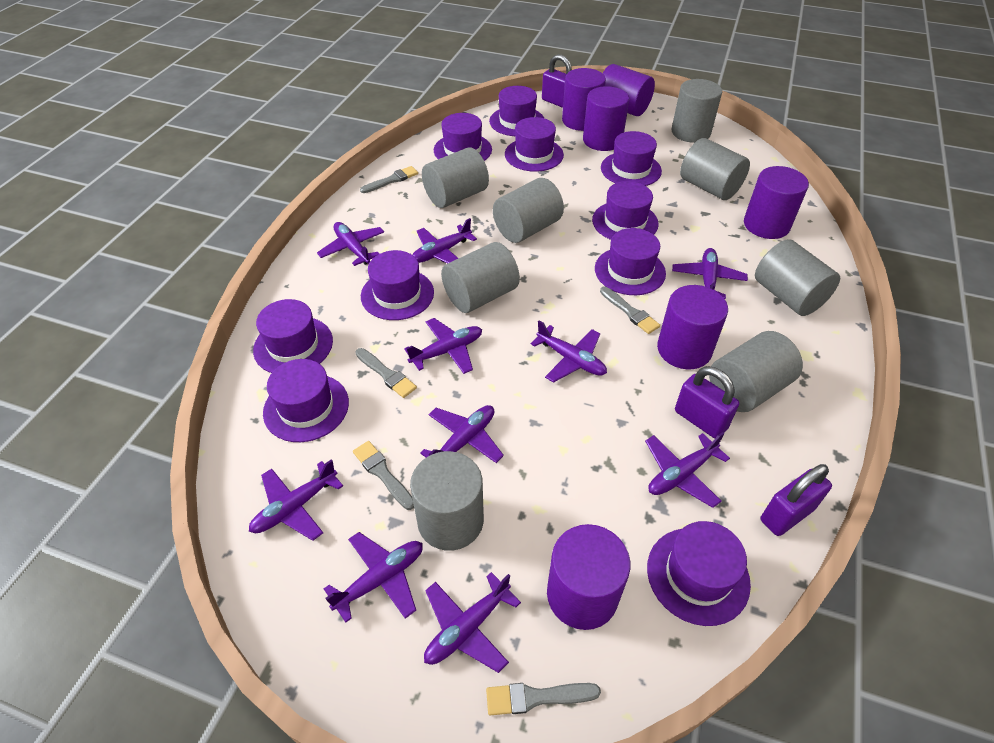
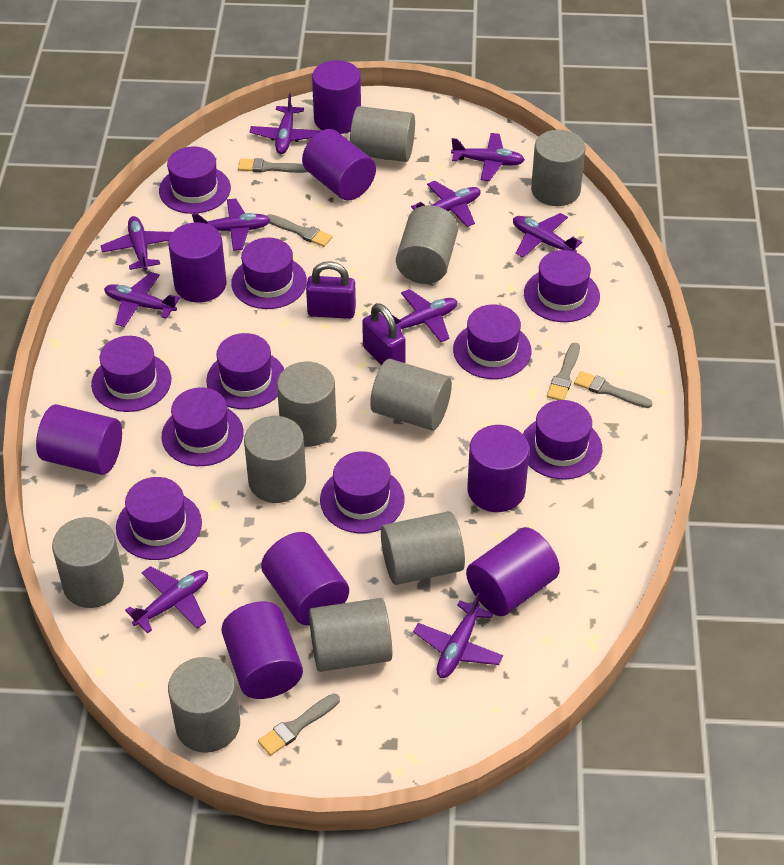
grey cylinder: [410,451,484,551] [422,147,489,208] [441,242,520,313] [493,178,564,243] [672,79,722,143] [680,138,750,200] [709,331,803,412] [755,239,840,316] = 8 -> [52,517,124,608] [168,657,240,753] [244,416,306,503] [277,362,337,447] [309,598,392,672] [350,106,415,162] [370,359,452,431] [381,511,465,585] [396,205,458,284] [531,130,585,206] = 10
purple cylinder: [547,524,630,630] [562,68,606,131] [583,86,629,151] [603,64,655,116] [657,285,728,369] [744,166,809,239] = 6 -> [36,404,122,475] [168,222,227,303] [221,602,303,699] [261,532,349,625] [302,129,376,200] [312,60,361,134] [466,527,560,616] [467,425,529,512] = 8
purple padlock: [542,54,572,108] [675,366,739,438] [761,464,832,536] = 3 -> [306,261,356,319] [362,303,406,365] = 2

